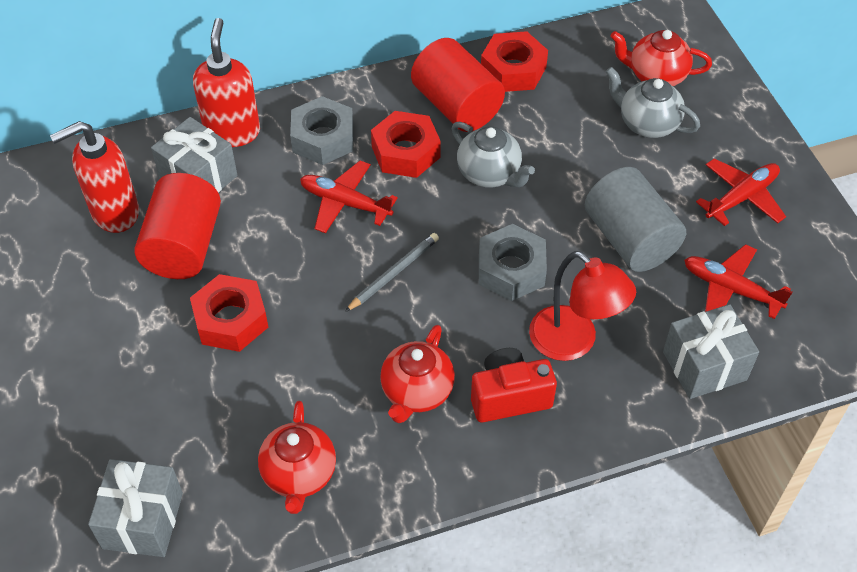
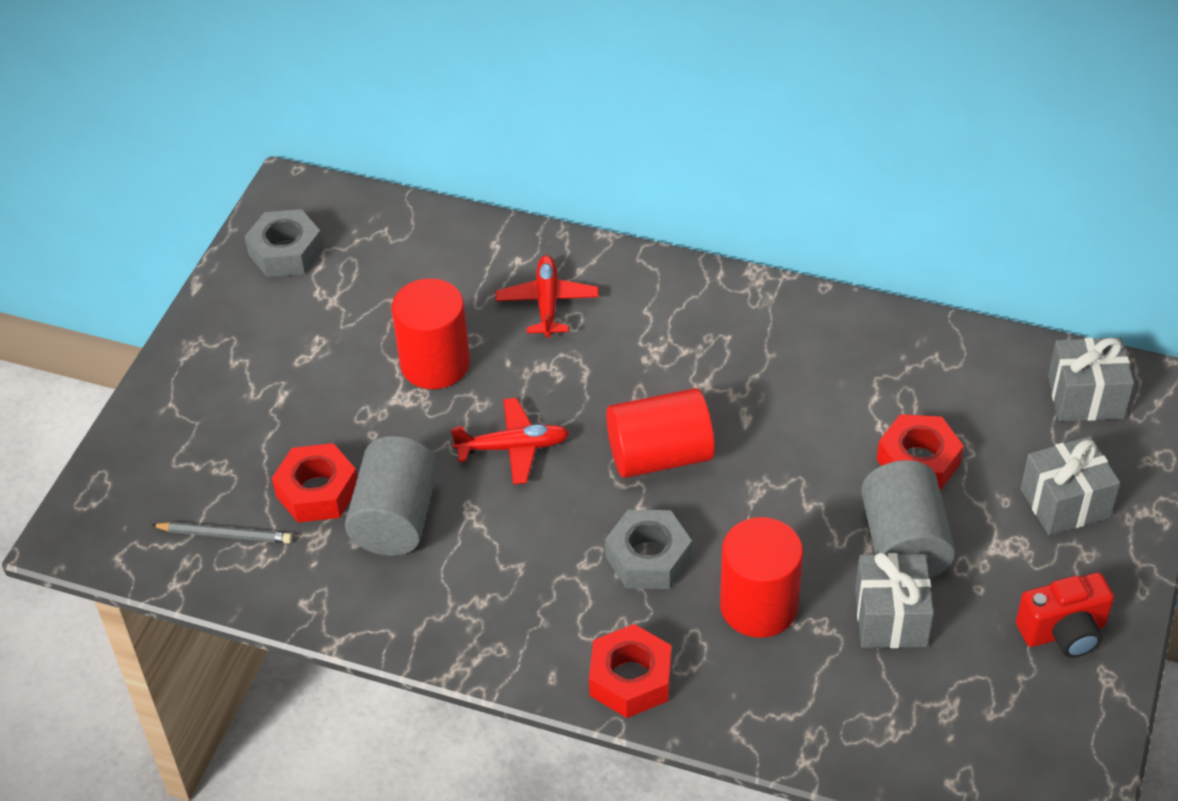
grey cylinder: [585,167,686,272] = 1 -> [345,436,438,556] [861,460,955,578] = 2
grey teapot: [452,122,535,187] [606,67,700,138] = 2 -> none = 0
red cylinder: [134,173,221,279] [411,38,505,132] = 2 -> [392,278,470,389] [606,388,715,478] [720,517,803,638] = 3
red lamp: [529,251,636,361] = 1 -> none = 0
red plane: [300,160,398,233] [684,244,793,319] [696,158,786,226] = 3 -> [451,398,570,484] [496,255,599,338] = 2
red soap dispenser: [50,121,139,233] [193,18,260,147] = 2 -> none = 0
red teapot: [258,401,336,514] [380,325,455,423] [610,30,712,86] = 3 -> none = 0

